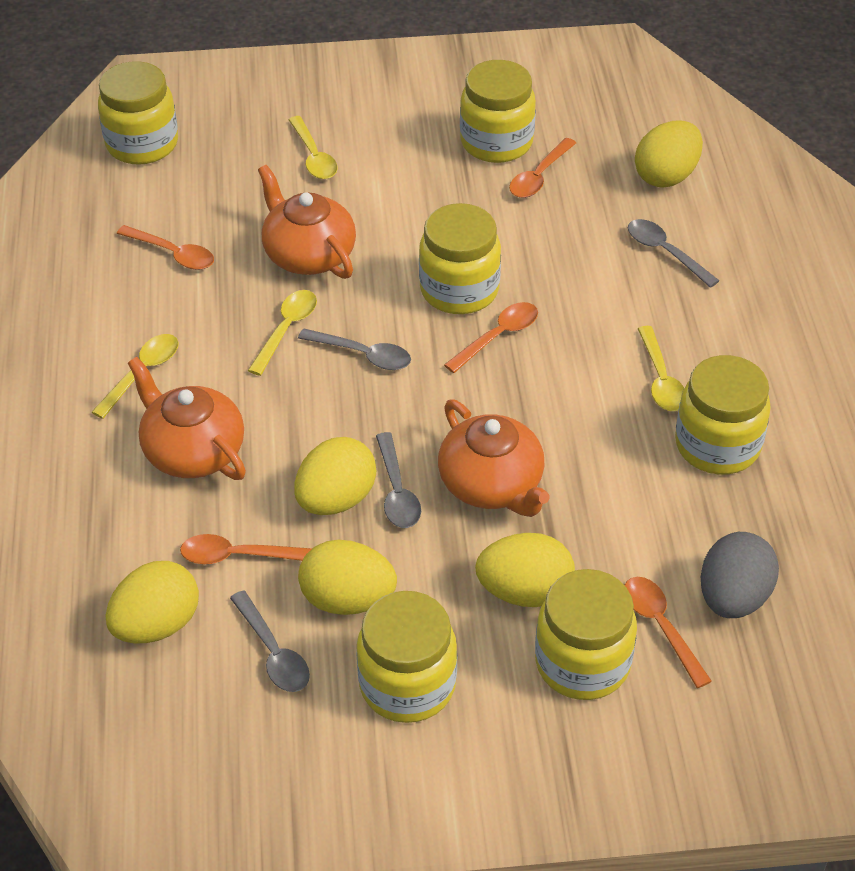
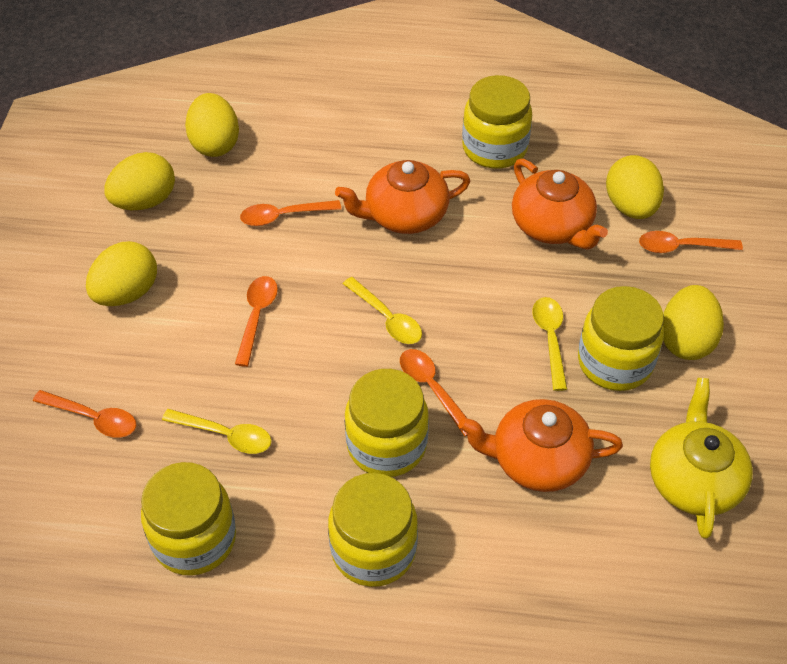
grey egg: [701,532,779,618] = 1 -> none = 0
grey spoon: [230,590,310,692] [298,328,411,370] [376,432,421,528] [628,219,720,288] = 4 -> none = 0
yellow jar: [98,61,178,165] [357,591,457,723] [419,203,501,314] [460,60,536,163] [535,569,637,700] [675,355,771,474] = 6 -> [141,462,236,576] [328,473,418,587] [345,369,429,477] [462,75,532,169] [578,286,664,391] = 5
yellow spoon: [92,334,179,419] [248,290,317,376] [289,116,337,179] [638,326,684,411] = 4 -> [162,409,271,454] [343,277,422,344] [532,297,567,391] = 3
yellow teapot: none = 0 -> [650,378,753,539] = 1

